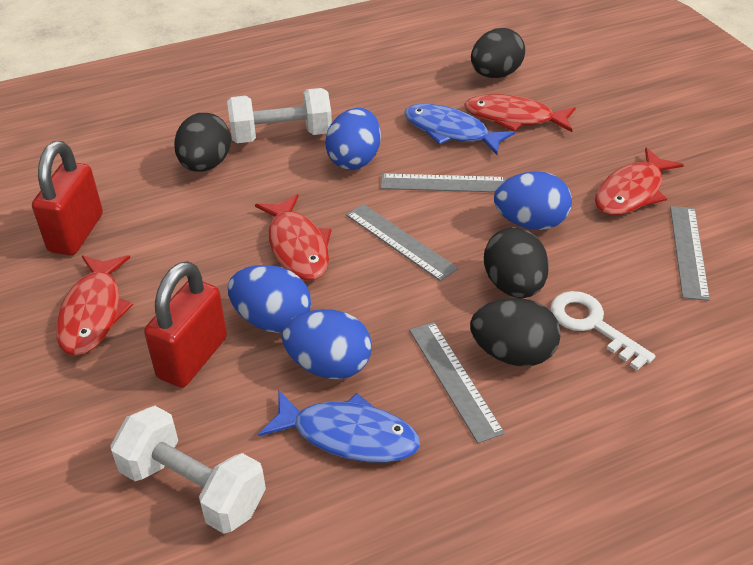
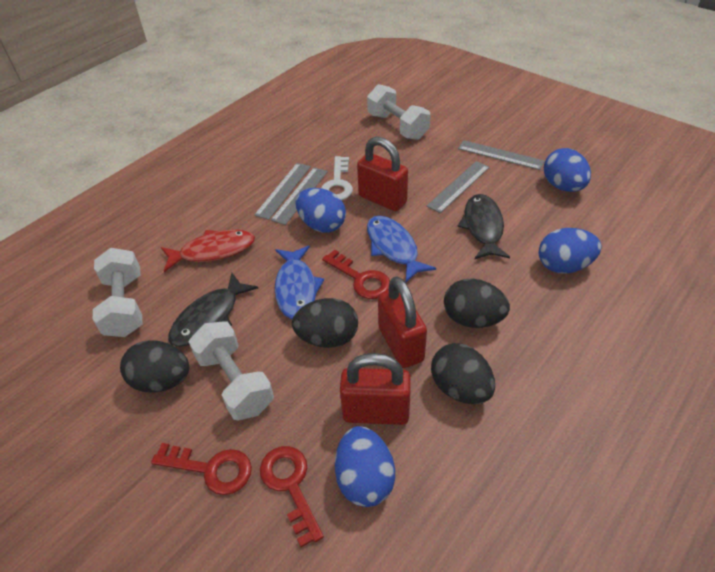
black fish: none = 0 -> [168,273,258,347] [458,194,510,260] = 2
red fish: [56,255,133,356] [255,194,332,281] [464,94,576,132] [595,147,684,215] = 4 -> [161,229,255,272] = 1
red key: none = 0 -> [151,443,252,495] [260,446,324,547] [322,249,390,299] = 3
red padlock: [32,141,103,255] [144,261,227,388] = 2 -> [340,353,411,425] [357,137,408,211] [378,276,427,368] = 3
white dumbbell: [110,406,266,534] [227,88,332,143] = 2 -> [93,248,143,337] [189,321,274,420] [367,84,430,140] = 3

